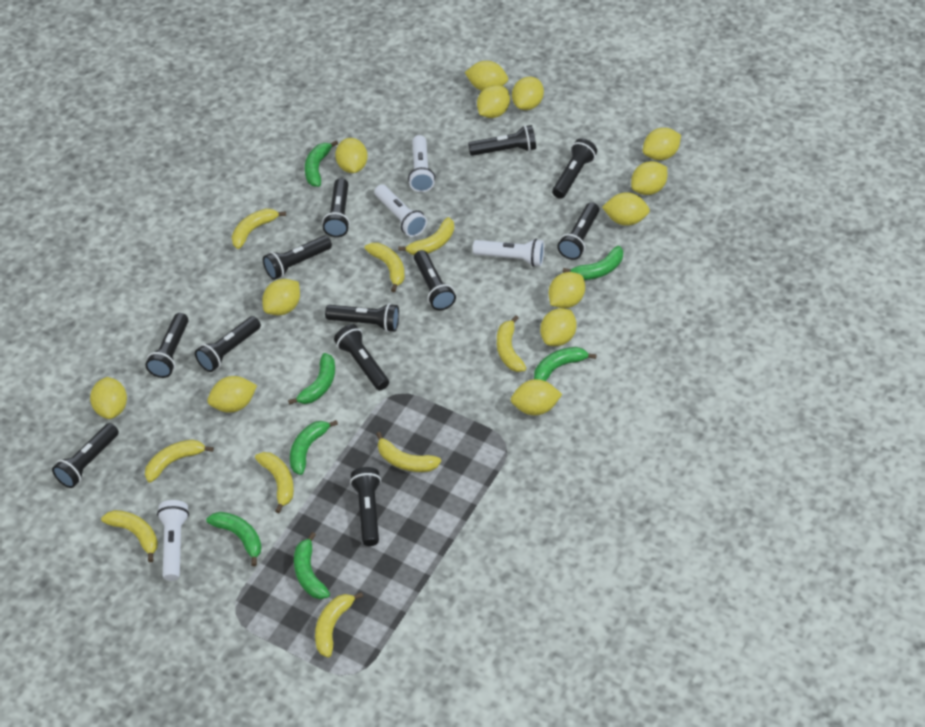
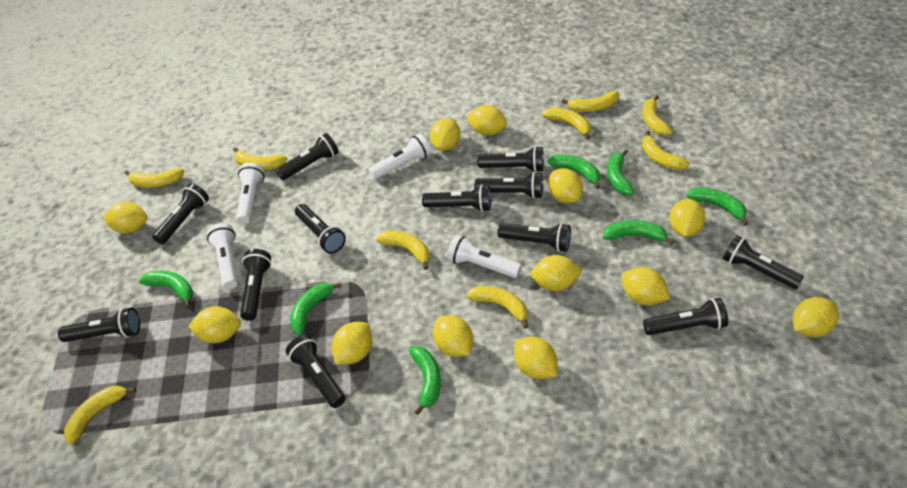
yellow lemon: [90,377,127,419] [207,376,257,413] [262,279,300,315] [335,138,368,173] [464,61,508,91] [477,85,510,118] [511,379,562,416] [512,77,544,110] [540,308,577,346] [548,272,585,308] [602,192,650,226] [631,161,667,195] [643,128,681,160] = 13 -> [102,201,148,234] [188,306,241,343] [332,322,372,365] [430,118,460,151] [433,315,473,357] [466,105,507,135] [514,337,558,379] [530,255,583,291] [548,168,583,203] [621,267,670,305] [669,199,705,237] [793,297,839,337] = 12

